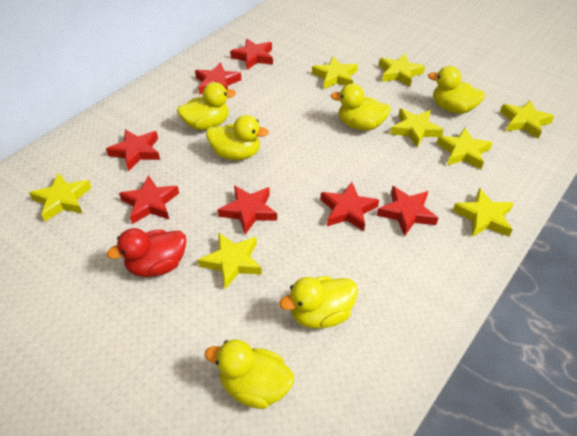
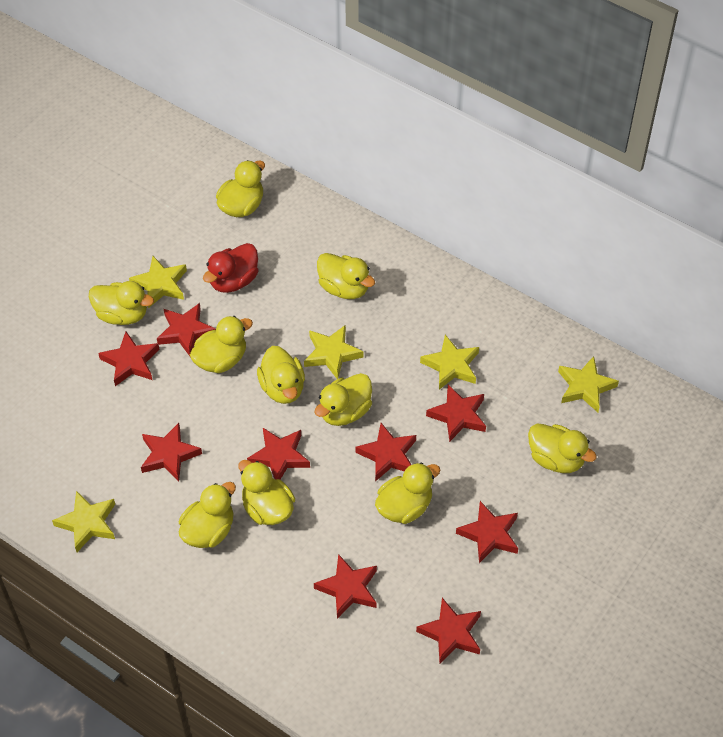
red star: [106,129,160,171] [119,175,179,224] [195,62,241,94] [218,185,277,235] [230,39,273,70] [320,182,379,231] [377,186,438,237] = 7 -> [98,332,159,386] [141,423,202,482] [157,303,216,356] [247,428,310,480] [314,554,377,619] [355,423,416,481] [416,598,481,664] [426,385,486,442] [456,501,518,563] = 9
yellow duck: [177,82,236,130] [205,339,294,409] [206,115,269,160] [279,276,358,329] [330,84,391,130] [428,66,485,114] = 6 -> [89,281,154,325] [179,482,236,548] [190,316,253,373] [216,160,265,217] [239,460,295,525] [257,346,305,404] [314,373,372,426] [317,253,375,299] [375,462,440,524] [528,424,597,473] = 10
yellow star: [29,173,92,222] [198,233,262,290] [312,57,358,89] [379,54,425,87] [390,109,444,148] [437,128,493,169] [453,188,514,237] [500,100,554,139] = 8 -> [52,491,115,552] [129,256,187,308] [304,325,363,379] [420,335,479,390] [558,356,619,412] = 5

